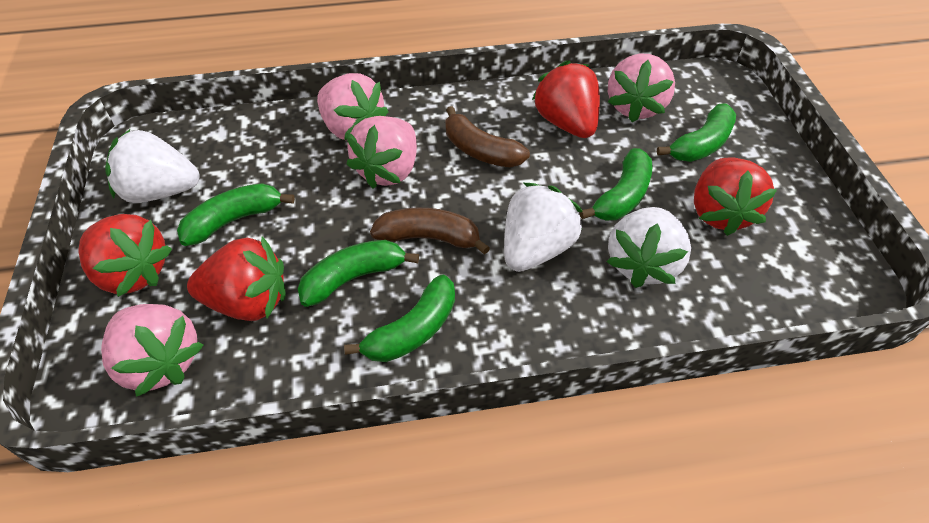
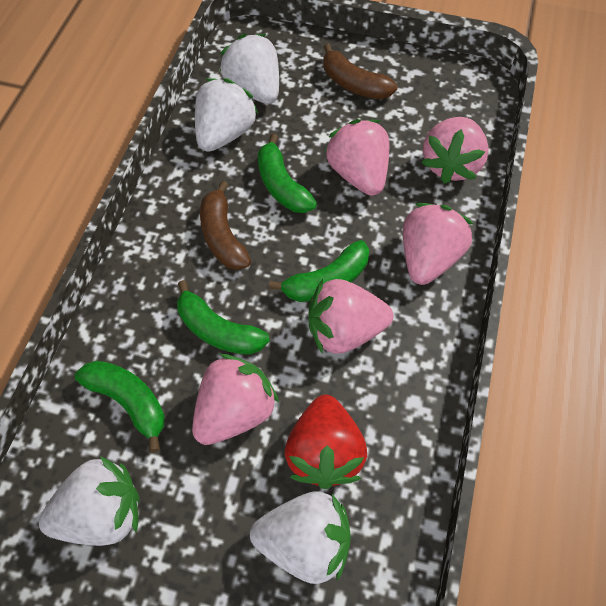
green banana: [177,183,295,246] [298,240,419,307] [344,275,455,362] [580,148,653,220] [657,104,736,162] = 5 -> [75,361,165,452] [177,280,270,355] [258,134,317,213] [269,240,369,302] = 4
pink strawberry: [101,304,203,397] [317,73,389,141] [346,116,417,188] [608,54,675,122] = 4 -> [192,354,279,445] [309,279,393,354] [325,119,389,196] [403,203,473,285] [421,117,489,184] = 5
red strawberry: [78,214,172,297] [187,236,285,321] [532,60,600,138] [694,157,777,236] = 4 -> [285,395,367,489] = 1
white strawberry: [105,129,200,203] [504,183,583,272] [606,207,691,288] = 3 -> [39,456,140,546] [195,78,259,152] [220,34,279,104] [250,491,351,584] = 4

